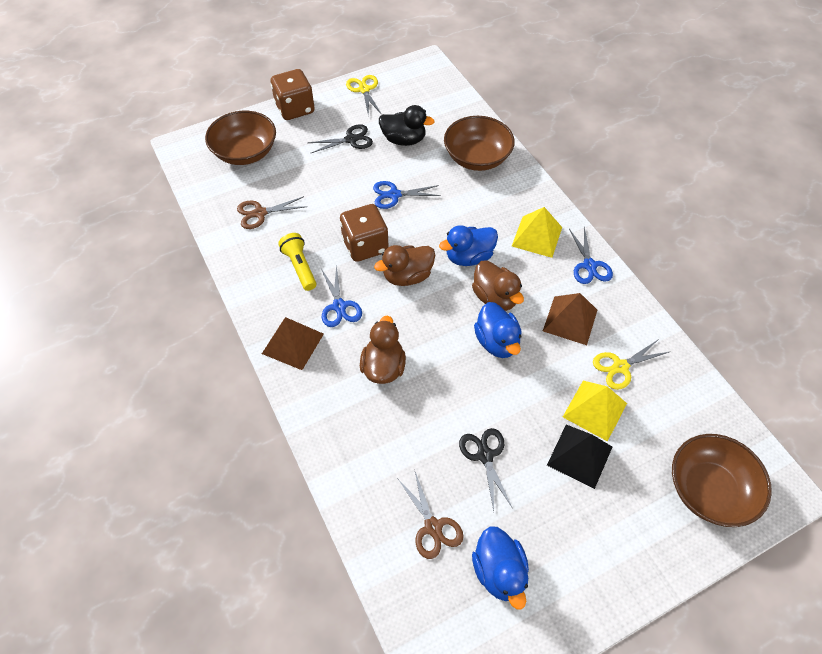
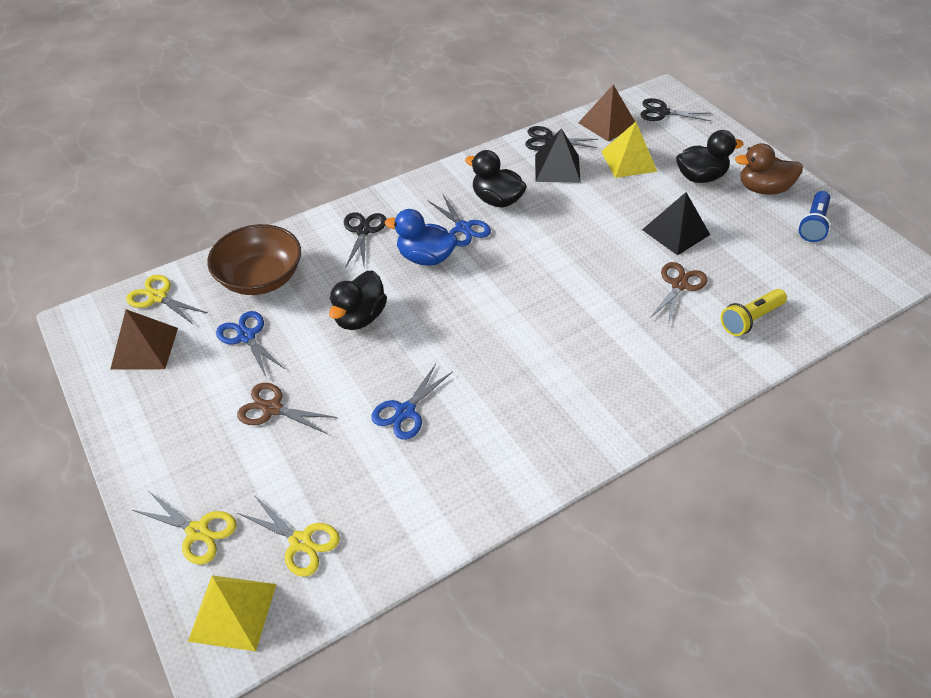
black duck: [379,105,435,146] = 1 -> [329,270,387,330] [465,150,527,207] [676,130,744,183] = 3
black pyramid: [547,425,612,489] = 1 -> [535,128,581,183] [642,192,710,255] = 2
black scissors: [308,124,373,153] [459,428,513,511] = 2 -> [344,212,386,266] [525,126,598,151] [640,98,711,121] = 3
blue duck: [439,225,498,266] [472,526,529,610] [474,302,521,358] = 3 -> [385,209,457,266] = 1
blue flashlight: none = 0 -> [799,191,831,242] = 1
brown bowl: [205,111,276,165] [444,116,515,171] [672,434,772,527] = 3 -> [207,224,301,295] = 1
brown dice: [271,69,315,120] [340,204,389,262] = 2 -> none = 0
brown duck: [360,315,406,384] [374,245,435,286] [472,260,524,311] = 3 -> [735,143,803,195] = 1
yellow scissors: [346,75,382,116] [593,339,671,390] = 2 -> [126,275,208,325] [132,492,237,565] [238,495,340,577] = 3

